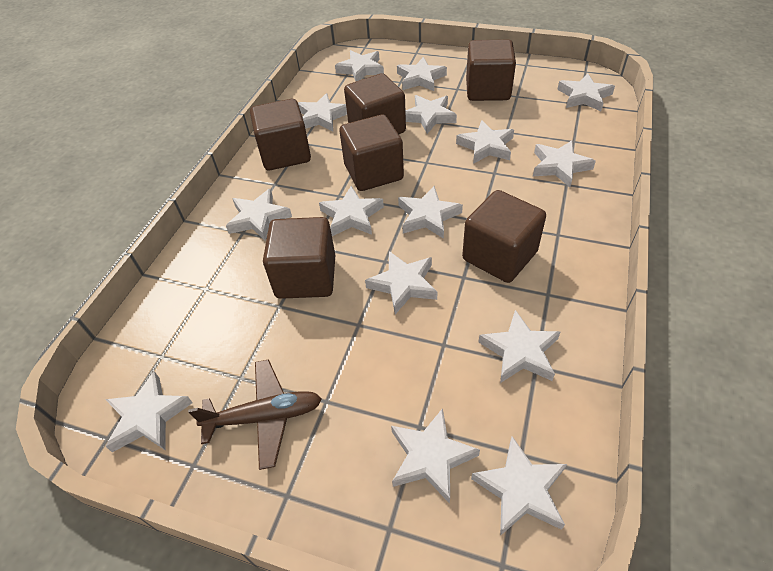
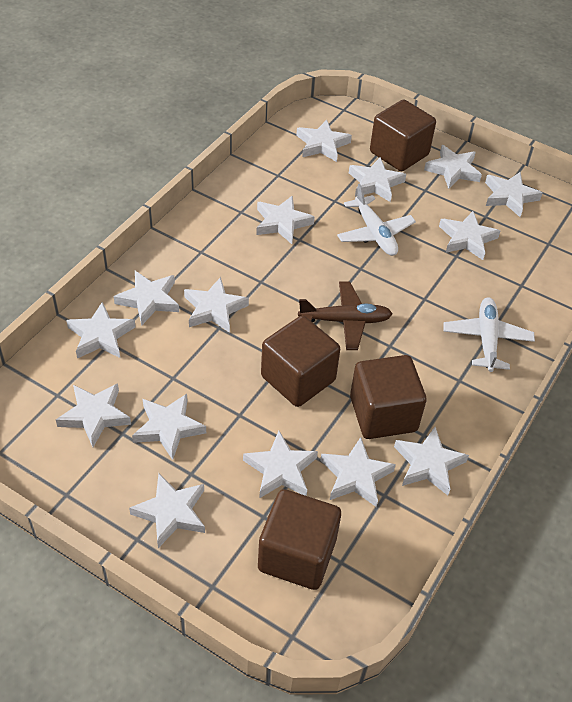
brown cube: [250,99,311,170] [263,217,335,299] [340,114,404,191] [344,73,406,134] [462,190,546,283] [466,39,516,101] = 6 -> [258,489,341,590] [261,316,340,407] [350,355,426,439] [370,100,436,171] = 4
white plane: none = 0 -> [337,184,416,256] [444,297,535,372] = 2

